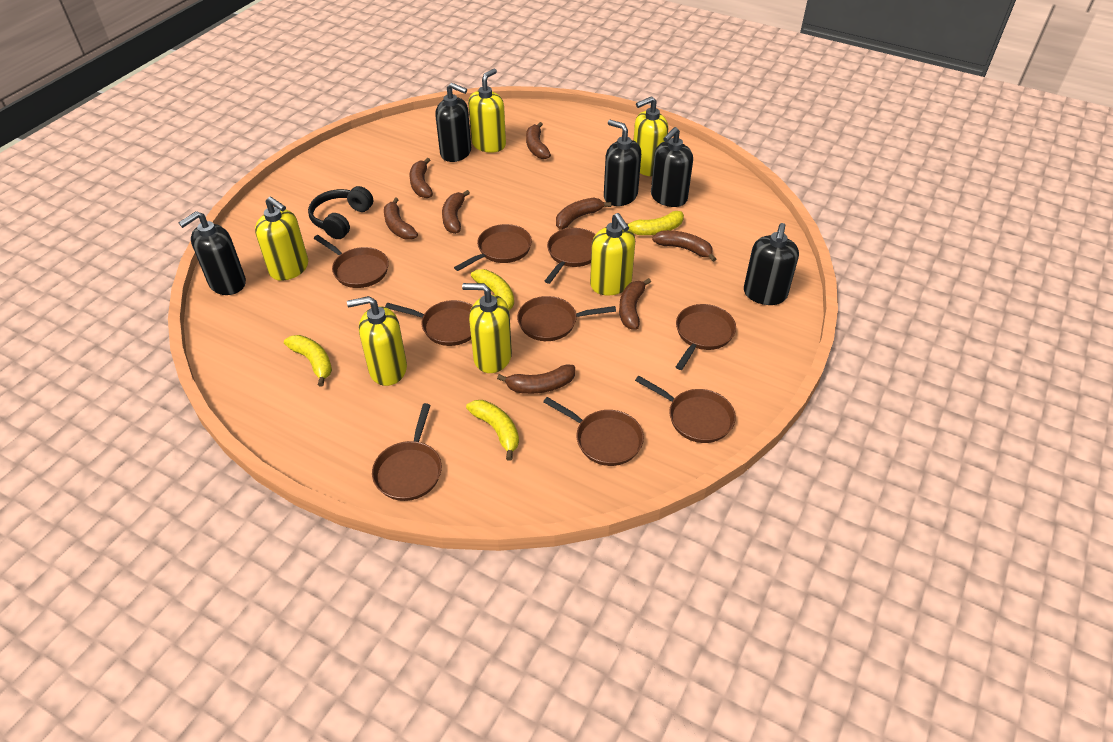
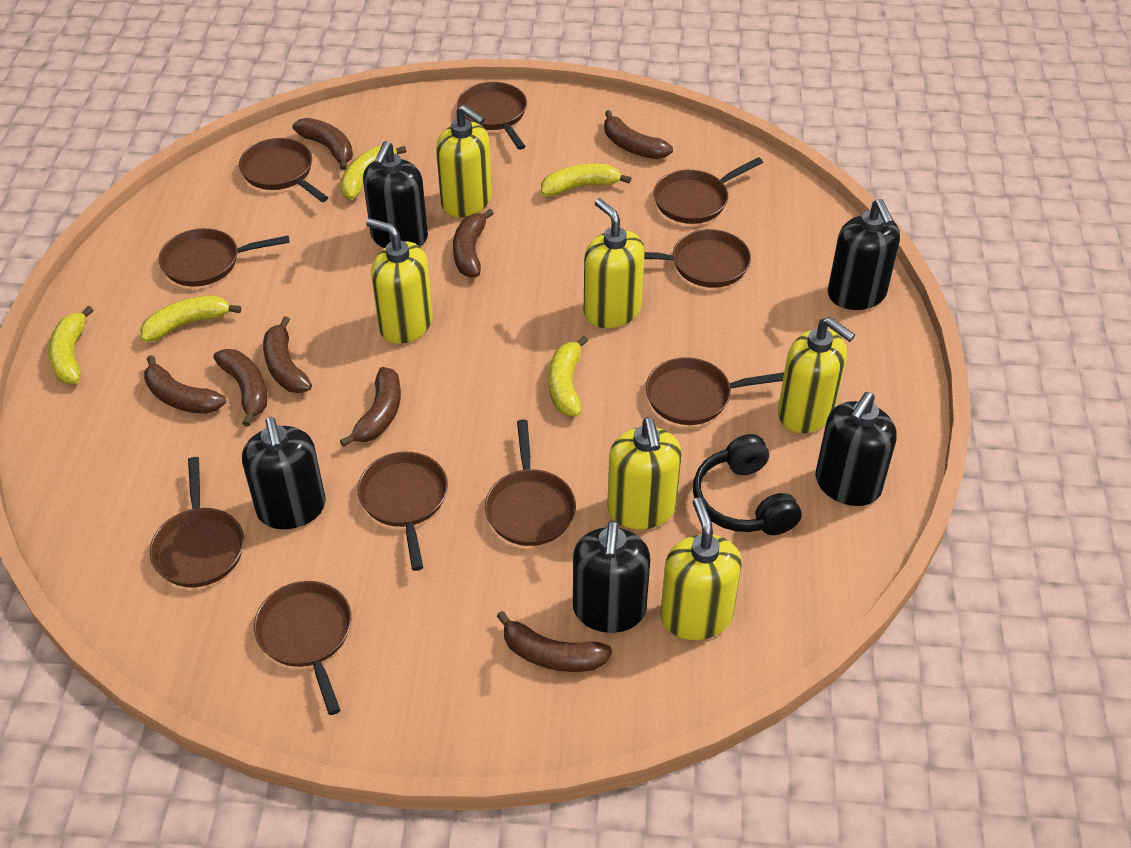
brown pan: [314,235,389,288] [372,403,442,501] [385,300,473,346] [454,224,532,271] [517,296,616,341] [543,397,644,466] [545,228,596,284] [635,376,736,443] [676,304,736,370] = 9 -> [149,457,244,588] [158,228,290,287] [239,138,328,202] [254,581,352,715] [357,452,448,571] [457,82,527,150] [485,420,576,546] [644,229,751,288] [646,357,784,425] [654,157,763,224] = 10
yellow banana: [284,335,332,387] [466,400,519,461] [471,269,514,310] [626,211,684,235] = 4 -> [48,306,93,384] [140,295,241,342] [340,146,406,200] [541,164,631,197] [548,336,588,416] = 5

